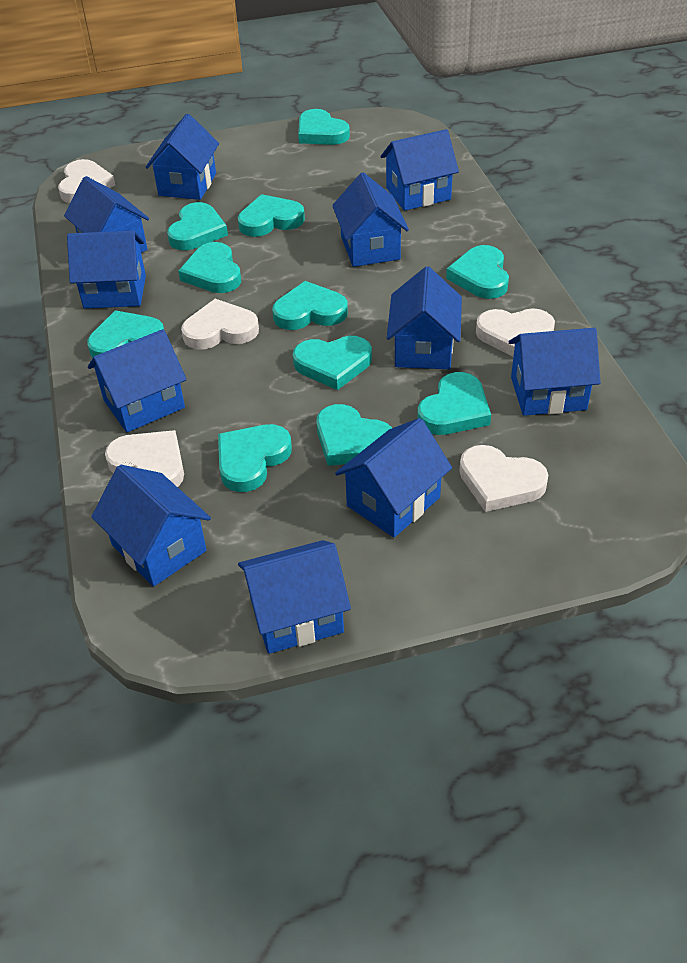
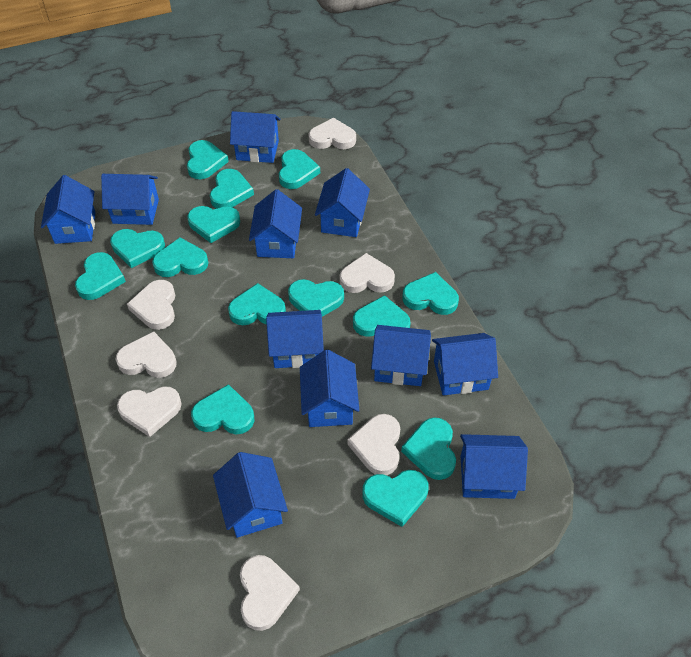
turquoise heart: [87,310,164,358] [167,202,228,250] [178,242,241,293] [218,424,292,492] [238,194,305,237] [272,281,348,330] [293,336,372,390] [298,109,350,145] [316,404,392,466] [417,372,491,435] [446,245,509,299] = 11 -> [75,252,126,300] [110,229,165,268] [152,238,208,277] [187,140,229,179] [187,206,240,243] [191,384,254,434] [210,169,254,209] [228,283,286,325] [279,149,320,189] [288,279,344,317] [353,295,411,337] [362,470,429,527] [401,417,456,480] [402,272,459,315] = 14
white heart: [58,159,115,203] [105,430,184,487] [181,299,259,349] [459,445,548,512] [476,308,555,357] = 5 -> [116,332,177,378] [117,386,182,437] [127,280,175,330] [240,555,300,631] [309,117,356,149] [339,253,395,293] [347,414,400,475] = 7

